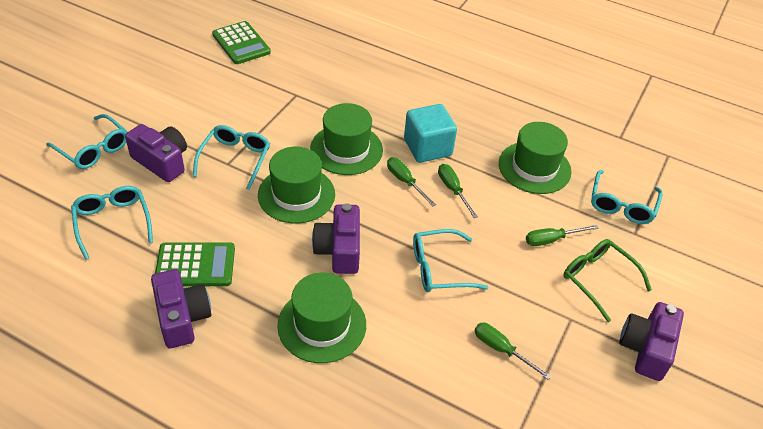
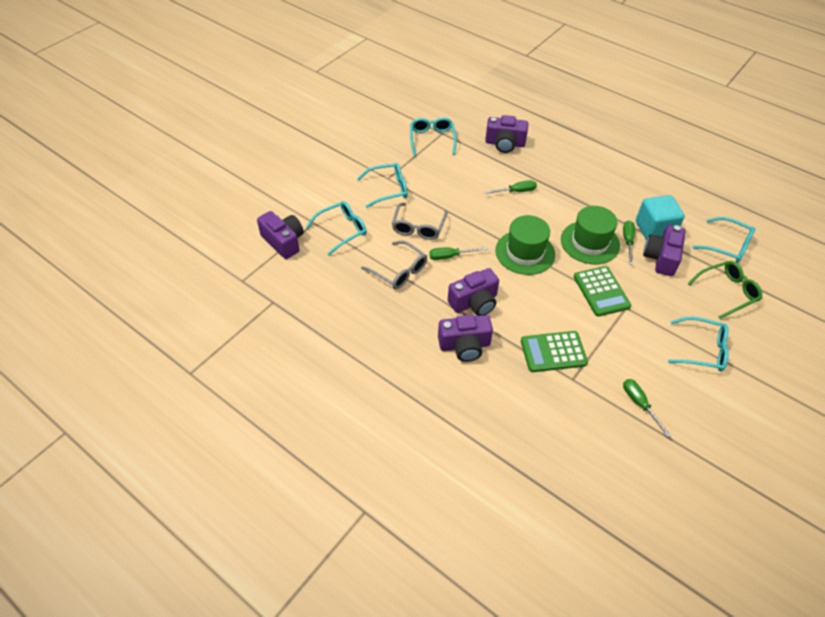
green hat: [258,147,335,224] [277,273,366,363] [310,103,383,175] [499,122,572,194] = 4 -> [495,215,555,275] [561,206,620,264] = 2
grey glasses: none = 0 -> [361,241,427,289] [392,203,447,240] = 2
purple camera: [125,124,187,182] [151,269,211,348] [312,203,360,274] [619,302,684,381] = 4 -> [257,211,304,259] [438,315,493,362] [448,268,499,316] [485,115,528,153] [643,225,685,276] = 5

